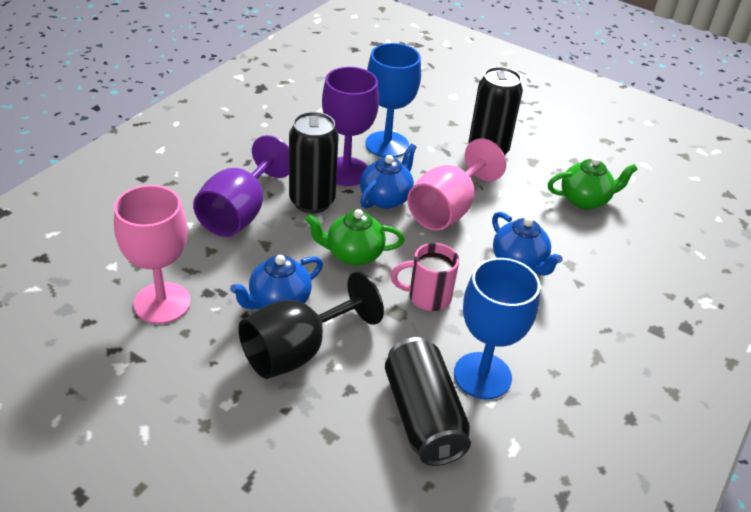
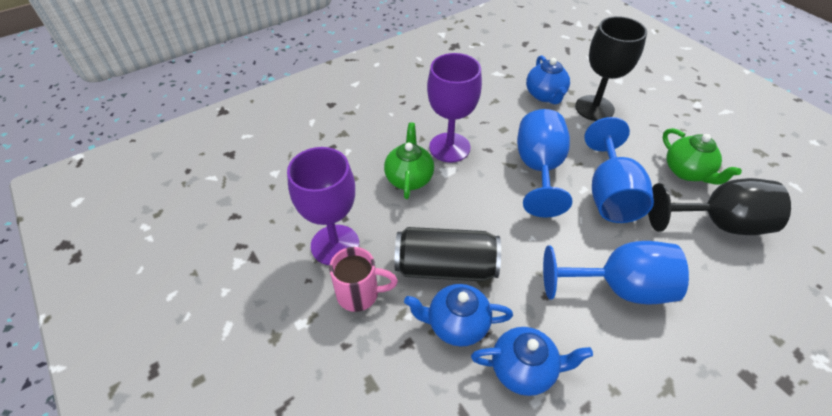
black can: [289,112,339,214] [385,337,471,466] [468,67,523,155] = 3 -> [394,227,501,281] = 1
black goblet: [238,271,384,379] = 1 -> [575,16,647,121] [648,178,791,235] = 2
blue goblet: [366,43,421,158] [454,258,540,399] = 2 -> [517,109,572,218] [543,241,689,304] [585,117,654,223] = 3
pink goblet: [114,185,191,324] [407,138,506,231] = 2 -> none = 0

